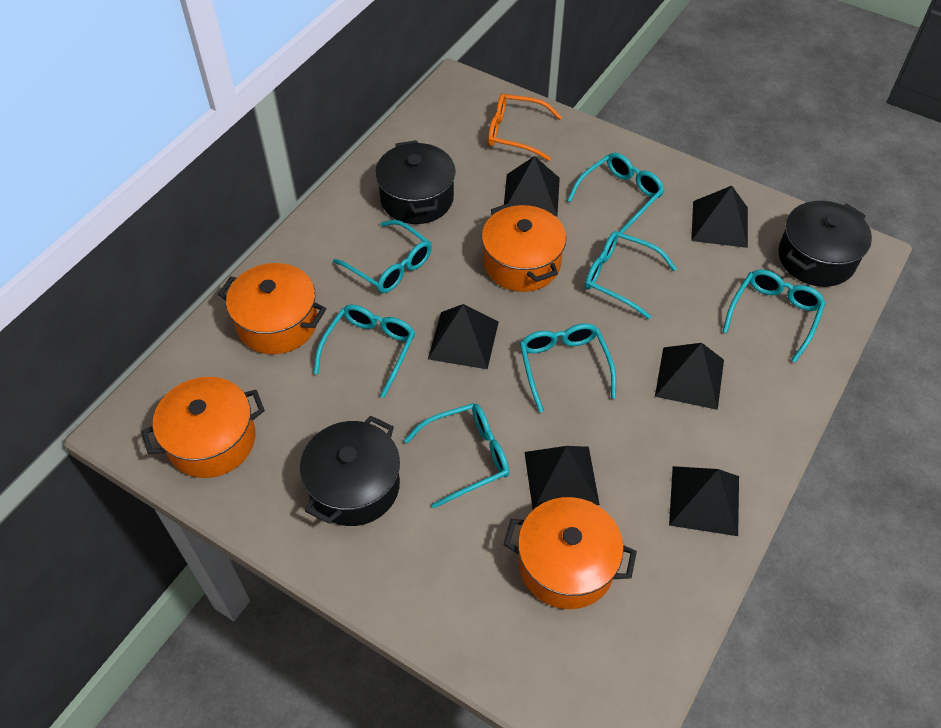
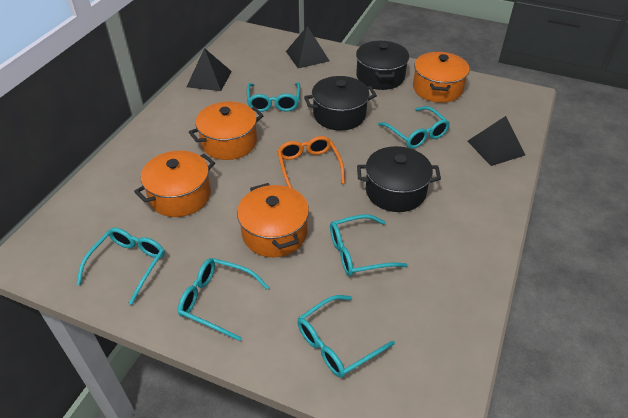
black pyramid: [428,304,499,369] [504,156,560,216] [525,446,600,510] [655,343,724,410] [669,466,739,536] [691,186,748,248] = 6 -> [187,48,232,91] [286,26,329,68] [467,116,525,166] = 3
turquoise glasses: [313,305,415,398] [333,220,432,293] [404,403,509,508] [520,323,616,413] [567,153,665,233] [585,231,677,319] [723,269,826,363] = 7 -> [76,228,165,305] [178,258,269,341] [247,82,300,112] [297,295,395,378] [330,214,407,276] [378,106,450,149] = 6

